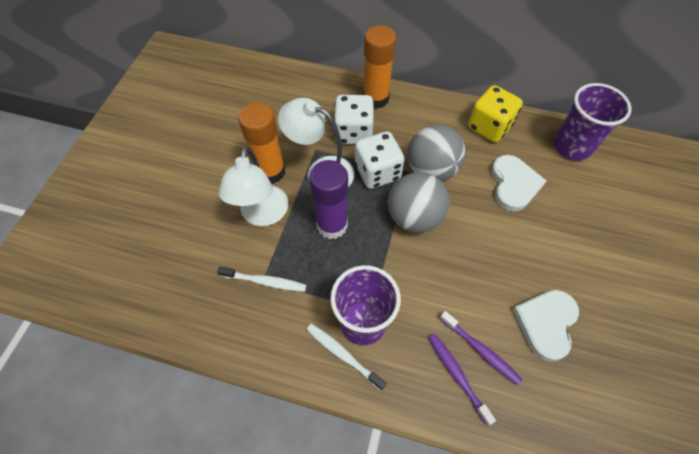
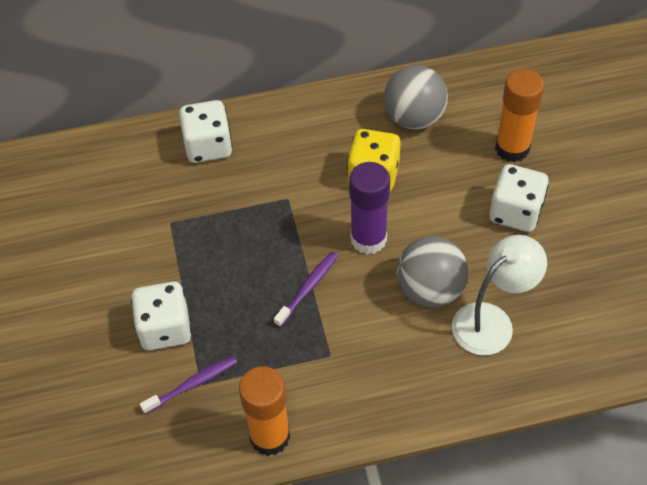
purple cup: [330,265,401,345] [554,83,632,161] = 2 -> none = 0
white dice: [334,95,374,144] [355,132,405,189] = 2 -> [131,281,192,350] [179,100,232,163] [489,164,549,232] = 3
white heart: [491,155,546,211] [512,290,579,362] = 2 -> none = 0
white lamp: [218,146,288,226] [278,98,354,187] = 2 -> [452,235,547,355] = 1
white toothbrush: [217,266,306,292] [306,324,387,391] = 2 -> none = 0

